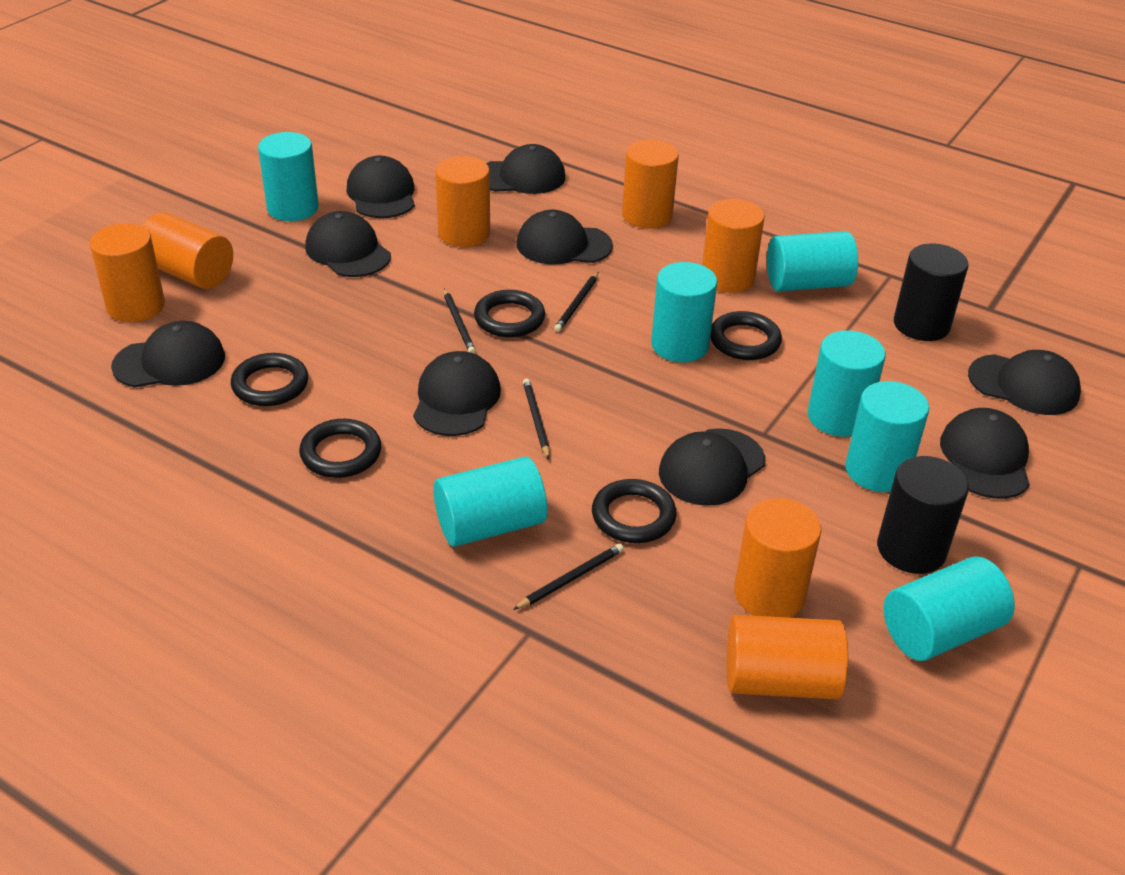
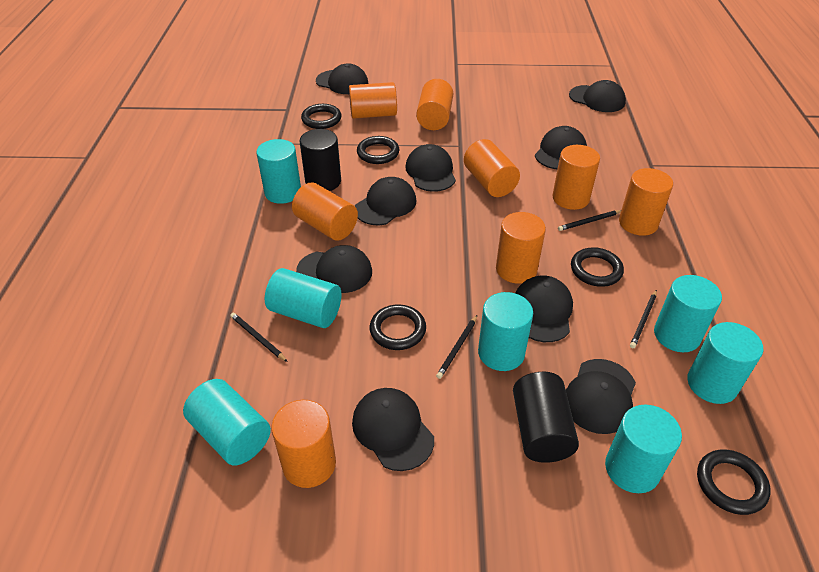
orange cylinder: [90,223,165,322] [142,213,233,289] [435,156,490,247] [622,140,679,228] [702,199,765,293] [726,615,848,699] [734,498,821,618] = 7 -> [271,400,336,488] [292,182,358,241] [349,82,397,119] [416,79,453,130] [464,139,520,197] [496,212,546,284] [553,145,600,210] [619,168,673,236] = 8

